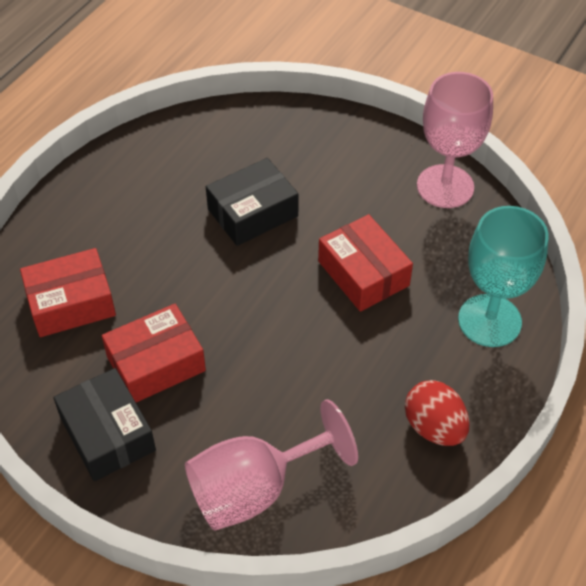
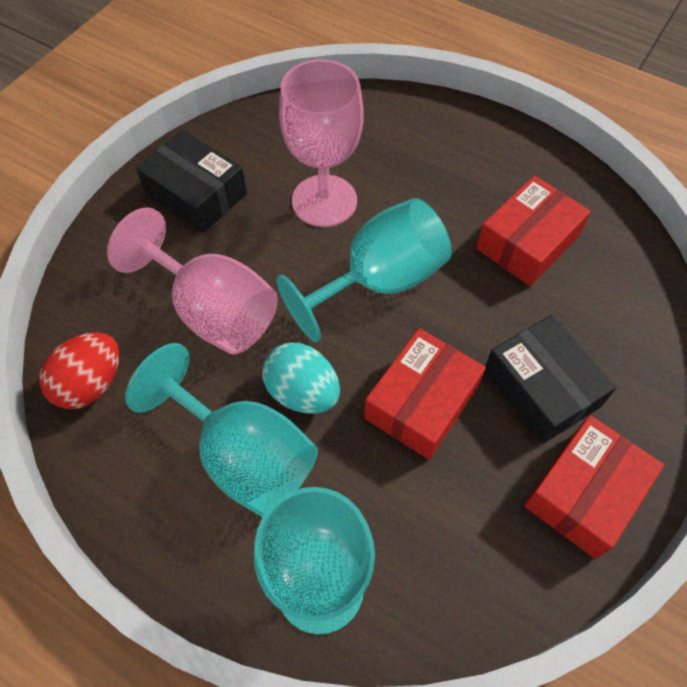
turquoise egg: none = 0 -> [262,342,340,413] = 1
turquoise goblet: [458,206,549,347] = 1 -> [125,343,318,517] [254,487,375,635] [276,198,452,342] = 3

